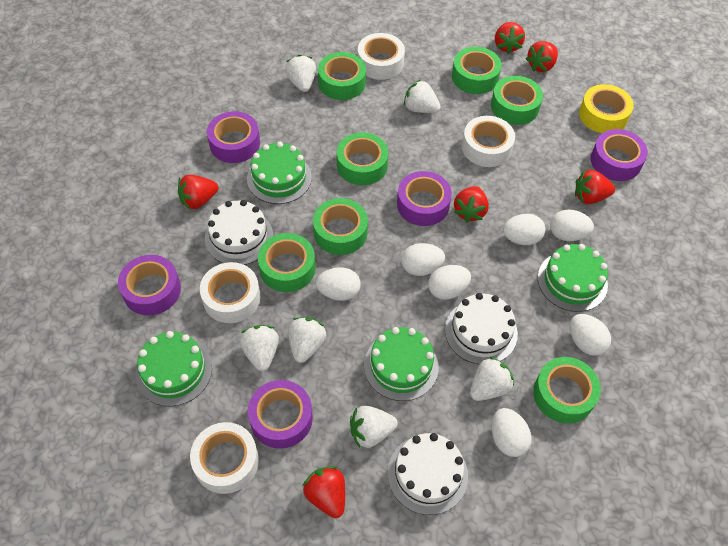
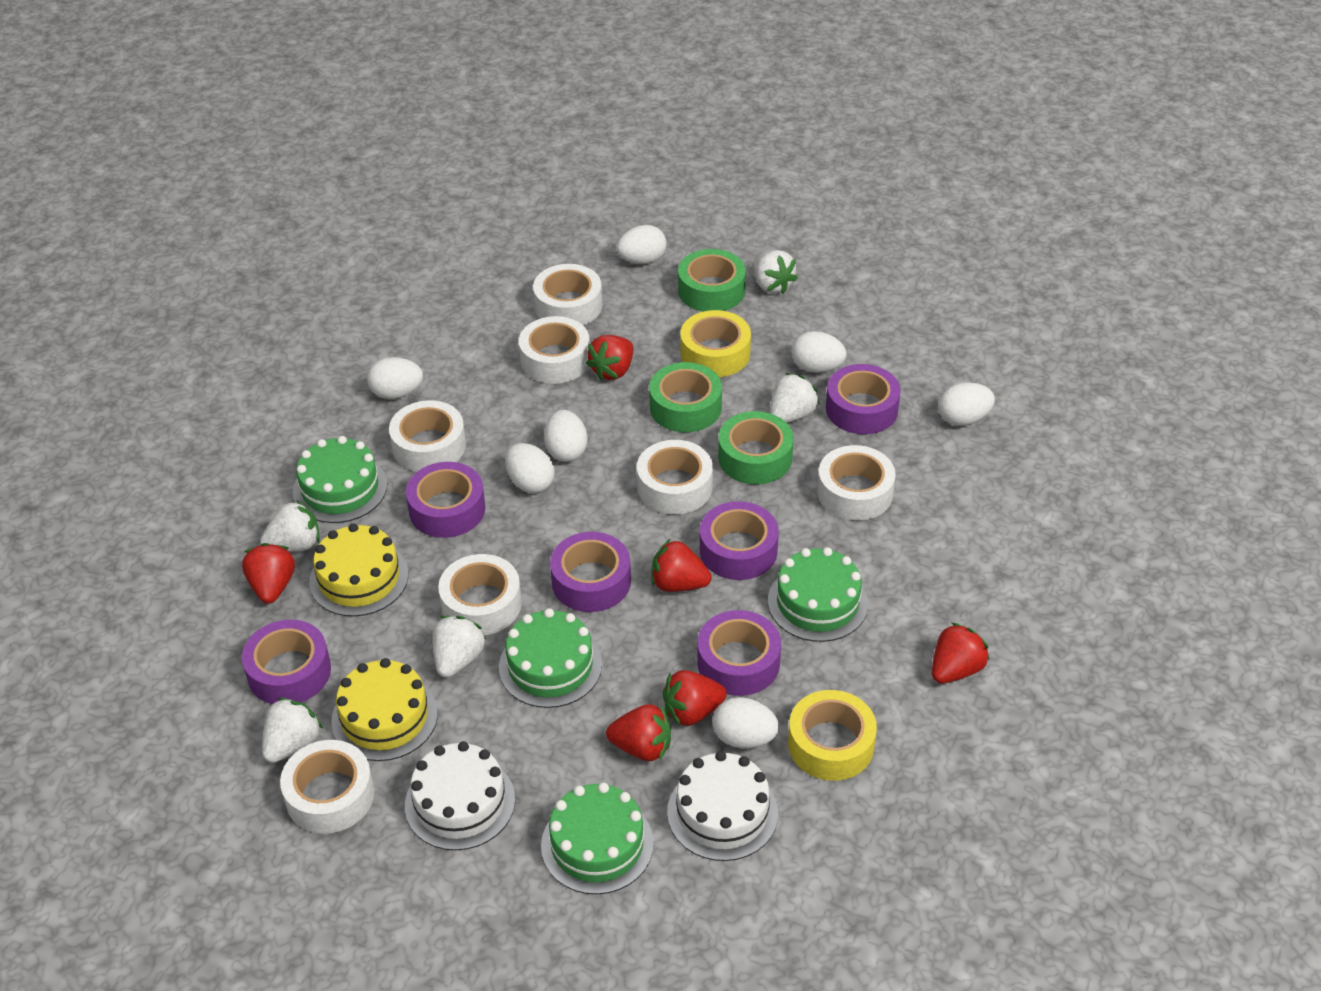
green tape: [258,233,315,292] [313,198,368,255] [318,52,366,100] [336,132,388,185] [452,47,502,94] [491,76,543,125] [533,357,601,423] = 7 -> [649,362,722,432] [678,249,746,312] [718,411,794,484] = 3
purple tape: [118,255,181,315] [207,111,260,163] [248,380,313,449] [397,171,452,226] [591,129,648,181] = 5 -> [242,620,331,704] [406,462,485,538] [550,532,631,612] [697,610,781,696] [700,501,779,580] [826,364,901,434] = 6
white cake: [205,200,273,265] [388,433,468,515] [445,293,518,365] = 3 -> [405,741,515,850] [667,751,778,861] = 2
white strawberry: [239,325,279,371] [285,55,316,92] [288,317,326,363] [350,406,398,448] [404,80,441,113] [470,356,514,401] = 6 -> [260,500,320,552] [262,698,323,763] [432,616,487,678] [753,250,798,294] [770,373,820,423] = 5
white tape: [190,422,259,494] [200,262,260,323] [358,33,405,80] [462,116,515,167] = 4 -> [280,740,374,833] [389,400,466,472] [438,554,522,635] [519,316,590,384] [533,264,602,325] [637,440,713,514] [817,445,896,520] = 7
yellow cake: none = 0 -> [309,523,409,616] [331,658,438,761] = 2
yellow tape: [579,84,634,133] = 1 -> [680,310,751,377] [788,690,877,781] = 2

